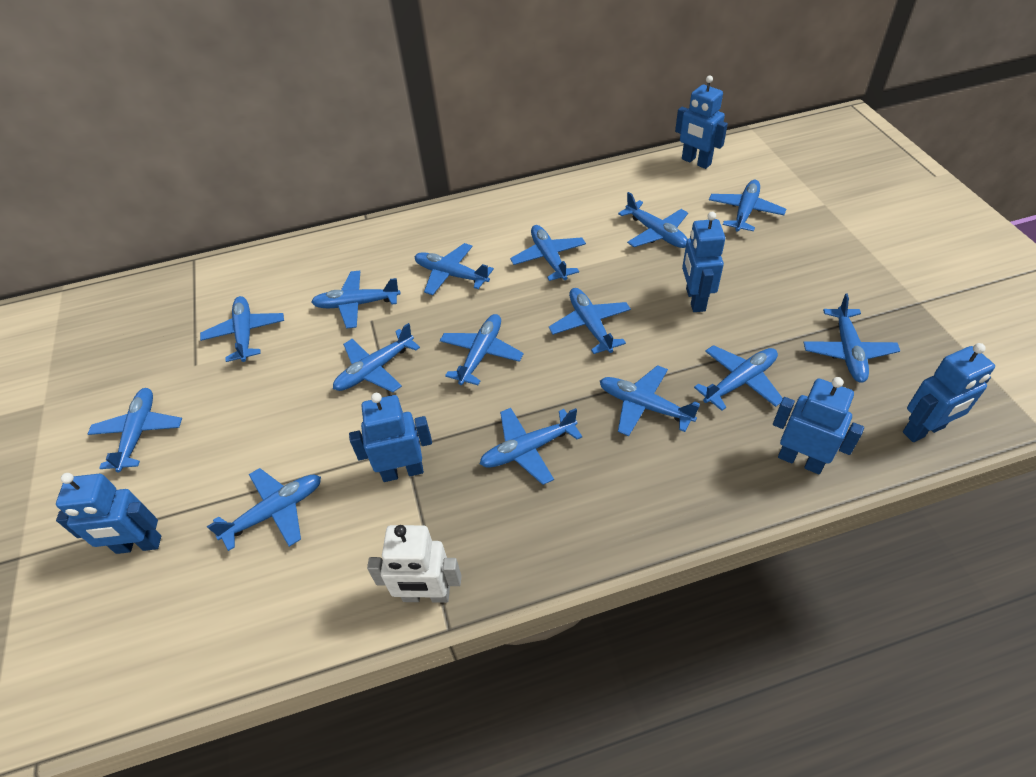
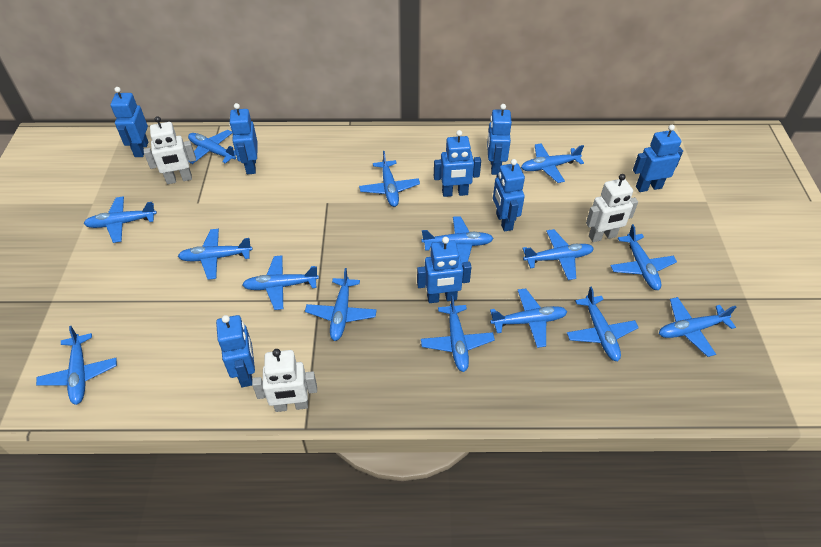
blue robot: [56,473,161,554] [349,393,432,482] [675,75,728,169] [682,212,725,312] [773,377,864,474] [903,343,995,442] = 6 -> [111,87,148,157] [216,315,255,388] [229,103,258,174] [417,237,471,303] [434,130,481,197] [487,104,512,175] [493,159,525,232] [633,125,683,192] = 8
white robot: [367,525,461,603] = 1 -> [144,116,196,184] [252,349,317,412] [586,174,638,242] = 3

